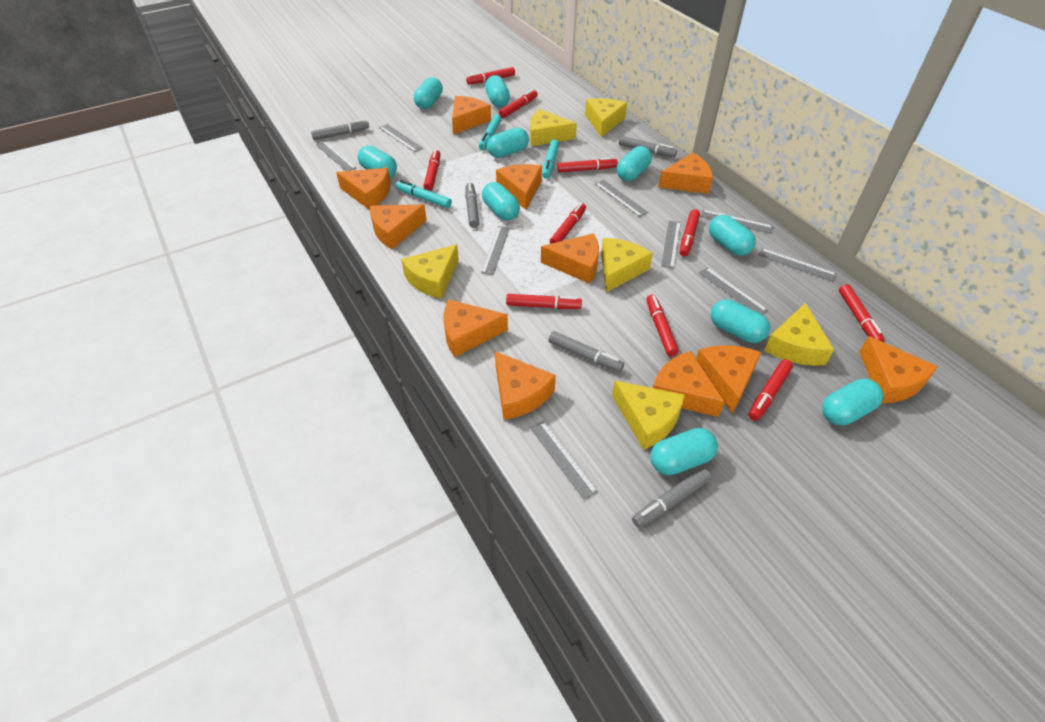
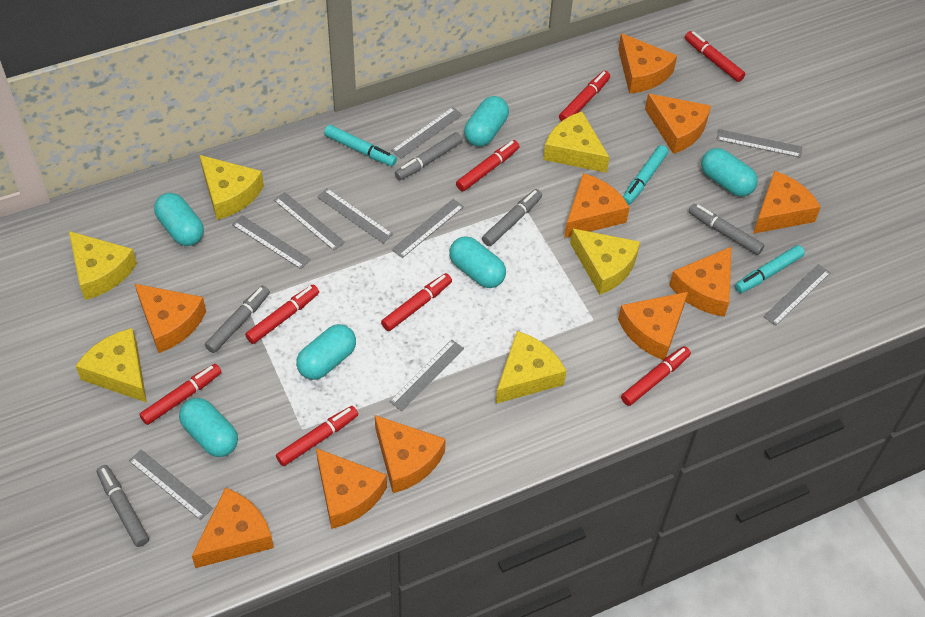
orange cheese: [336,168,391,210] [370,204,427,249] [443,300,508,357] [452,96,491,134] [495,351,556,420] [496,164,542,210] [541,233,599,284] [653,351,725,417] [658,153,713,194] [696,345,761,413] [859,336,938,403] = 11 -> [135,284,206,353] [192,487,274,568] [316,448,387,529] [375,415,446,493] [564,173,630,238] [618,33,677,94] [618,292,688,360] [645,94,711,154] [669,247,731,317] [753,171,821,234] = 10
red marker: [423,150,440,191] [466,67,515,85] [499,89,538,118] [506,294,582,309] [550,203,586,244] [557,157,618,173] [646,295,679,357] [680,209,700,257] [748,359,793,421] [839,284,885,342] = 10 -> [139,364,222,425] [245,285,319,344] [276,406,358,466] [381,273,452,331] [456,140,520,191] [559,71,610,121] [621,346,691,406] [685,31,745,82] = 8
turquoise capsule: [358,146,397,178] [414,77,443,109] [482,182,520,221] [485,75,510,107] [487,127,529,158] [617,146,652,181] [650,428,718,475] [709,215,756,256] [711,299,770,343] [822,379,883,426] = 10 -> [154,193,204,246] [179,398,238,457] [296,324,356,380] [449,236,506,288] [464,96,509,147] [701,148,758,197] = 6

